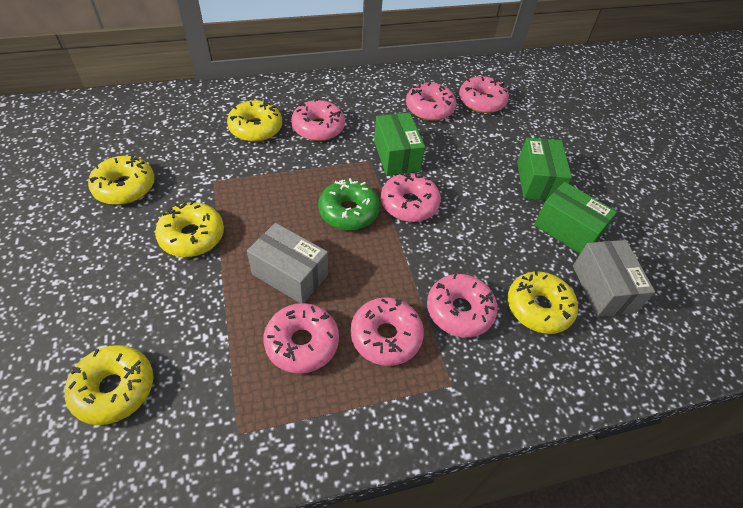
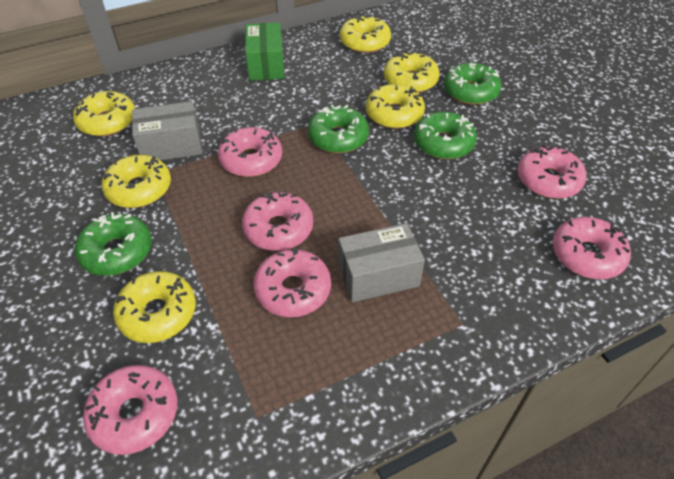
green box: [374,113,425,176] [517,138,572,201] [534,182,617,254] = 3 -> [245,23,284,81] = 1
green donut: [318,178,380,230] = 1 -> [75,212,152,276] [308,105,369,153] [414,112,477,159] [444,63,502,105] = 4
pink donut: [263,303,339,374] [291,99,345,141] [350,297,424,366] [381,172,441,222] [406,81,456,121] [427,274,498,337] [459,76,509,113] = 7 -> [83,365,177,455] [218,127,282,177] [242,190,313,251] [253,248,331,317] [518,145,587,199] [553,217,631,279] = 6
yellow donut: [65,345,153,425] [88,155,155,205] [155,200,224,257] [227,100,282,142] [508,270,578,334] = 5 -> [73,91,135,136] [101,155,171,208] [113,271,196,343] [340,14,391,53] [366,84,425,129] [384,51,440,93] = 6

